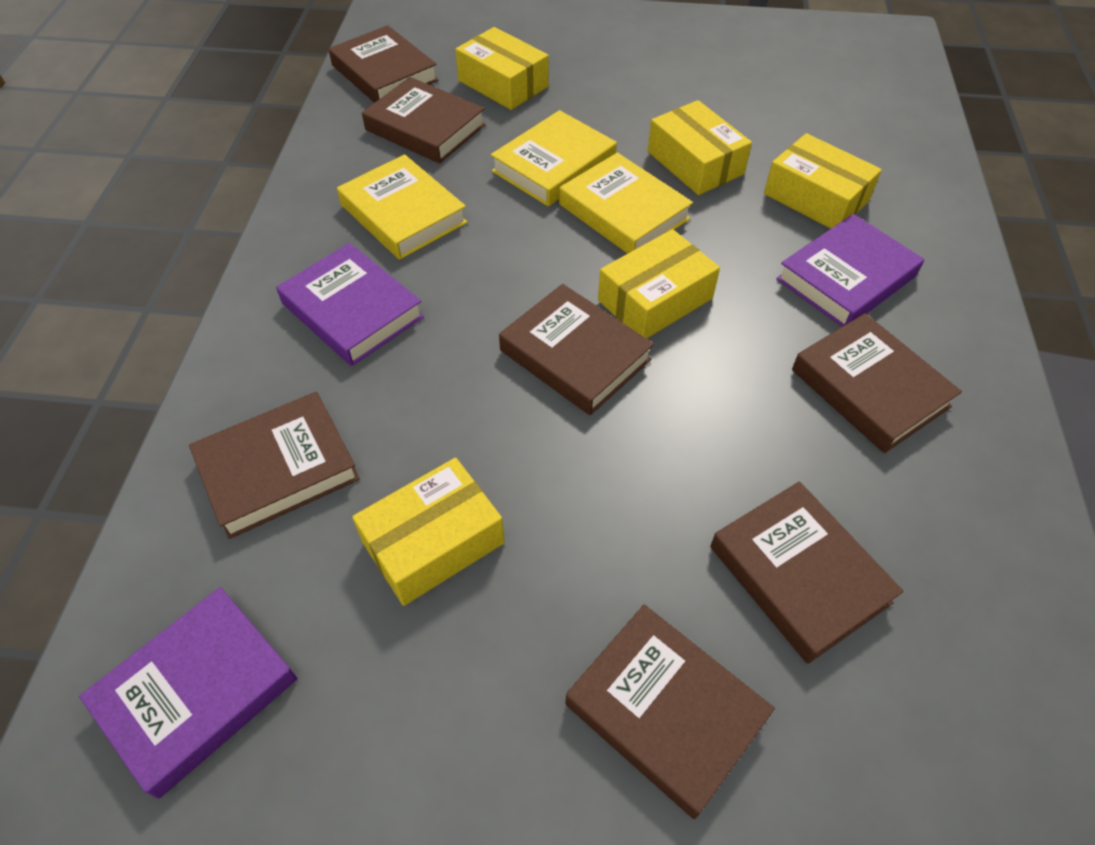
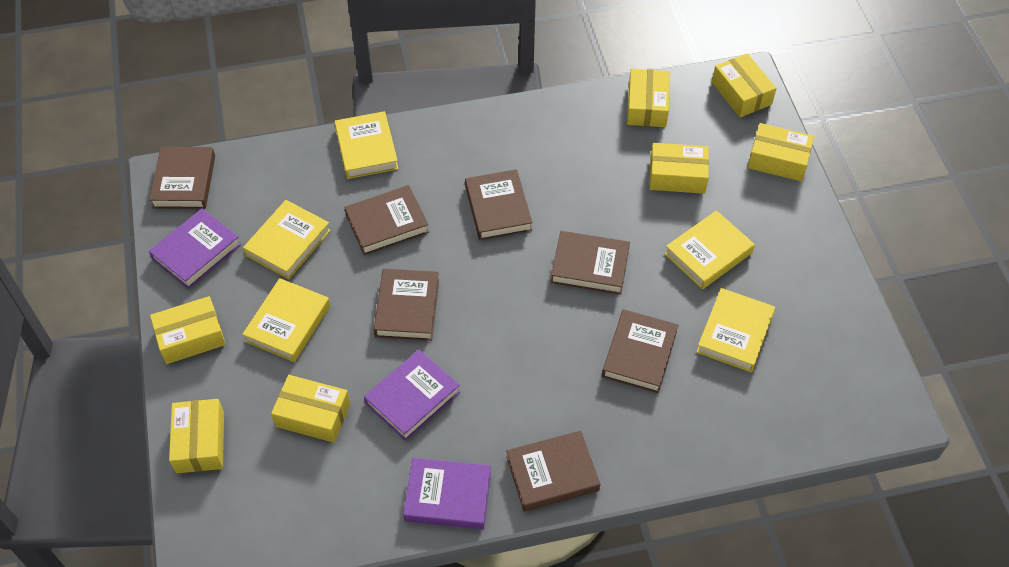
yellow book: [337,154,467,260] [491,110,617,206] [559,153,693,254] = 3 -> [242,278,330,362] [243,200,331,279] [334,111,399,179] [665,210,755,289] [696,288,775,372] = 5
yellow box: [352,458,504,606] [455,27,549,110] [598,229,720,339] [648,100,752,195] [764,133,882,229] = 5 -> [150,296,226,364] [169,399,224,473] [271,375,350,443] [627,69,670,127] [649,143,709,194] [712,53,777,117] [748,123,814,181] = 7

